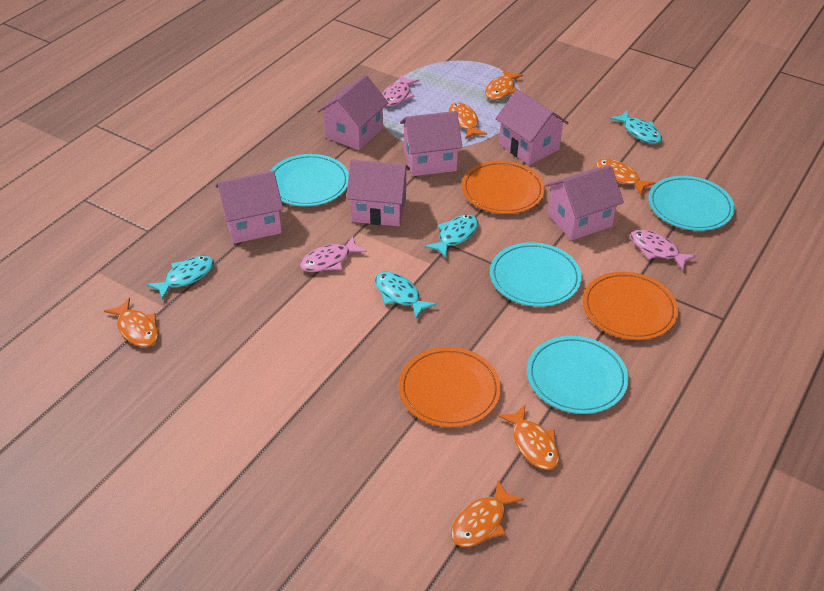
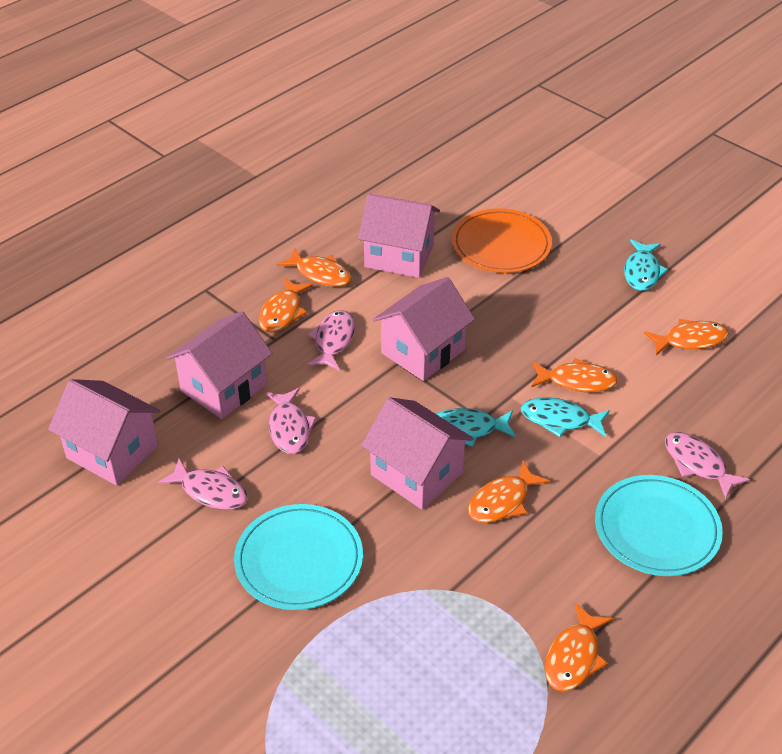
orange plate: [399,347,501,427] [462,161,545,214] [583,272,678,340] = 3 -> [452,208,552,273] = 1
pink fish: [300,236,367,272] [382,75,419,107] [630,230,697,270] = 3 -> [158,458,248,510] [265,388,317,454] [307,310,355,371] [665,432,750,499] = 4
pink house: [215,171,283,244] [318,75,389,150] [346,160,410,226] [400,111,462,176] [495,89,569,165] [545,165,624,240] = 6 -> [48,379,160,486] [167,311,272,419] [358,193,440,278] [361,397,474,510] [373,277,475,381] = 5
turquoise fish: [147,256,214,300] [375,272,437,319] [425,214,478,258] [610,111,662,144] = 4 -> [436,408,516,447] [521,397,610,437] [624,239,668,291] = 3
turquoise plate: [270,154,349,207] [490,242,582,307] [527,336,629,414] [648,176,735,231] = 4 -> [234,504,363,610] [595,475,723,576] = 2

